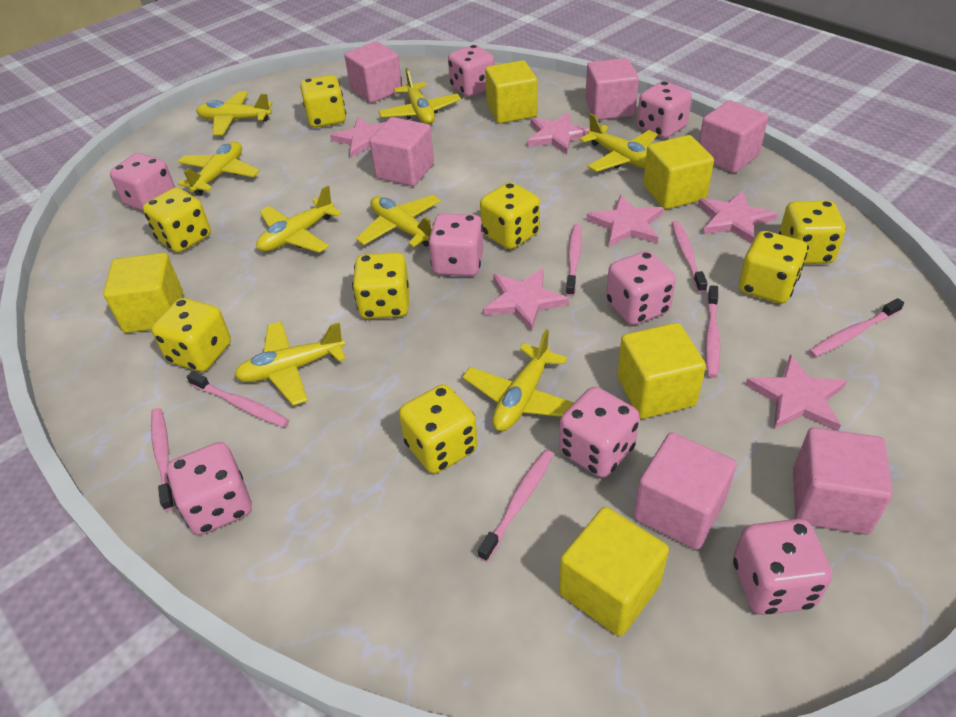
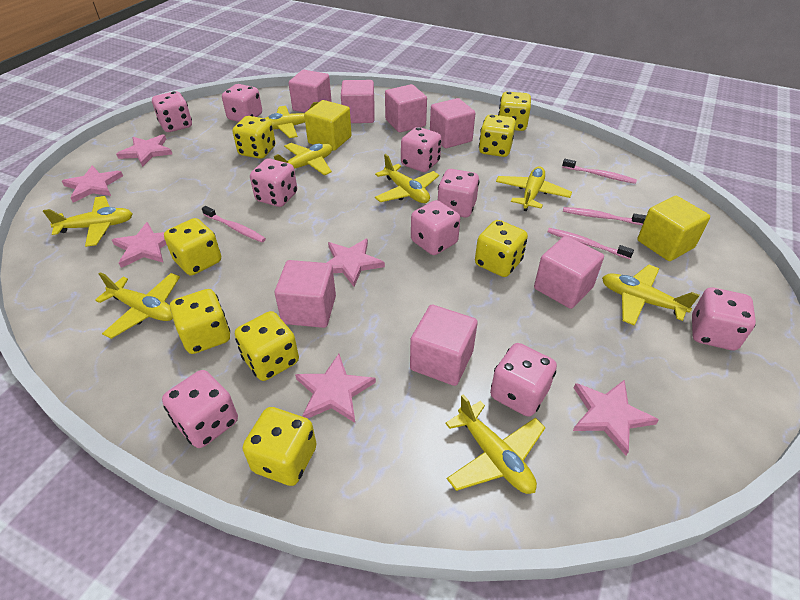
pink cube: [344,41,402,103] [370,117,434,186] [585,58,639,120] [634,432,737,550] [699,100,768,173] [793,428,893,534] = 6 -> [275,260,336,328] [289,70,332,113] [341,80,375,123] [385,84,427,133] [410,305,478,386] [430,98,475,148] [534,236,604,309] = 7
pink dice: [110,153,175,211] [167,442,252,535] [428,213,484,276] [448,45,495,97] [559,387,640,478] [606,251,676,325] [637,81,692,139] [733,519,832,615] = 8 -> [152,91,192,132] [162,370,238,448] [222,84,262,122] [250,159,297,207] [401,127,442,172] [411,200,460,255] [438,169,480,218] [490,343,557,417] [692,287,756,350] = 9
pink toothbrush: [151,408,175,511] [187,371,289,427] [478,450,554,562] [566,224,582,296] [672,221,708,293] [705,285,720,378] [809,298,904,357] = 7 -> [202,206,266,242] [547,228,634,259] [562,159,637,184] [563,207,646,225] = 4
yellow cube: [103,253,183,333] [485,60,537,123] [559,507,669,636] [617,323,706,419] [643,135,714,209] = 5 -> [304,100,352,151] [637,196,710,261] = 2

